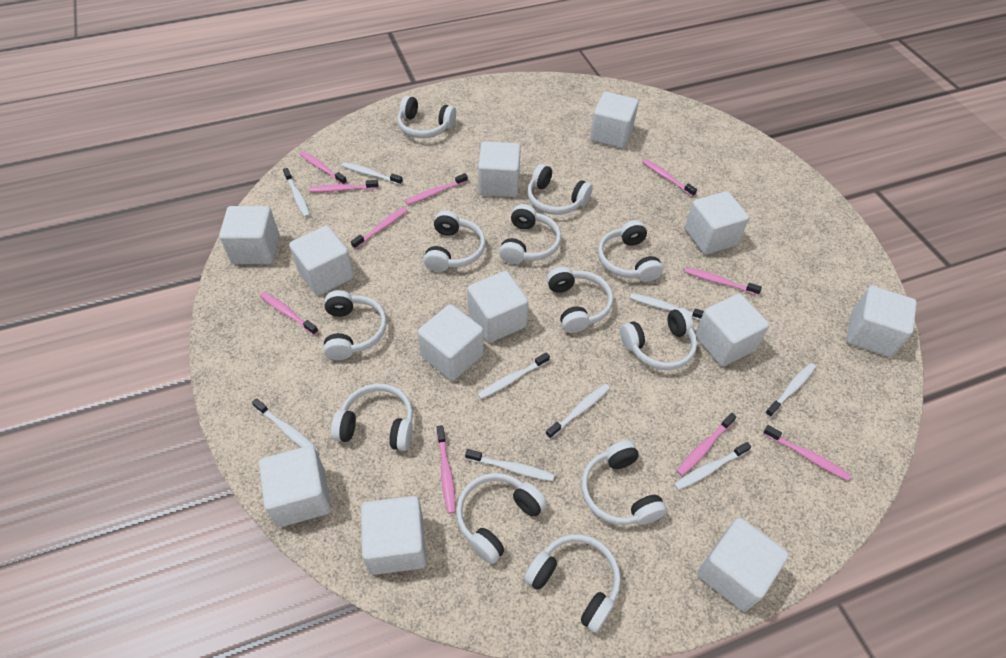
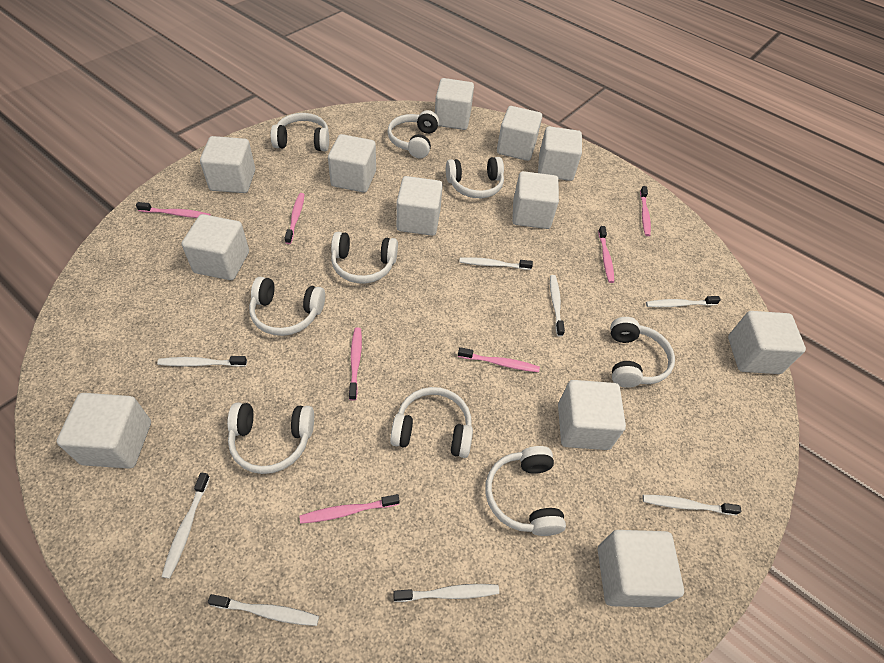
pink toothbrush: [260,292,318,335] [300,151,347,184] [309,180,378,192] [351,207,408,249] [405,173,468,205] [437,425,456,514] [642,159,697,197] [677,413,736,476] [685,267,762,295] [763,425,851,481] = 10 -> [136,202,211,218] [285,193,305,244] [300,494,400,524] [349,328,362,401] [458,347,540,372] [598,226,614,283] [640,186,651,236] = 7
white headphones: [323,290,387,360] [331,384,413,451] [397,96,456,138] [424,210,485,272] [456,473,547,564] [499,204,561,264] [524,534,621,633] [527,164,593,215] [547,267,613,333] [581,440,667,525] [598,220,663,282] [620,308,697,370] = 12 -> [227,402,314,474] [249,277,325,336] [271,113,329,151] [331,232,398,283] [387,110,439,158] [390,387,473,458] [446,157,504,198] [485,446,566,536] [610,317,675,388] = 9
white toothbrush: [252,398,319,452] [283,168,310,217] [342,162,403,185] [465,449,554,481] [477,352,550,399] [546,384,610,439] [630,293,704,320] [674,442,751,490] [765,363,816,417] = 9 -> [157,356,247,367] [161,472,210,579] [208,594,319,626] [393,584,499,602] [459,257,533,270] [550,275,565,337] [642,495,741,515] [646,296,721,307] = 8

